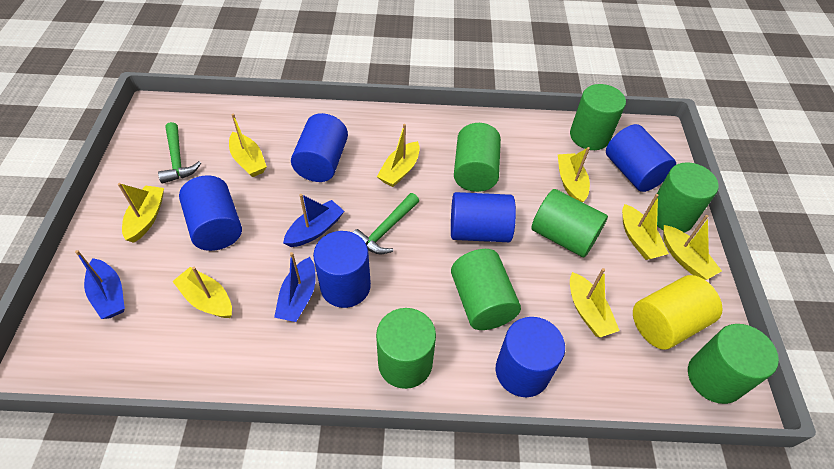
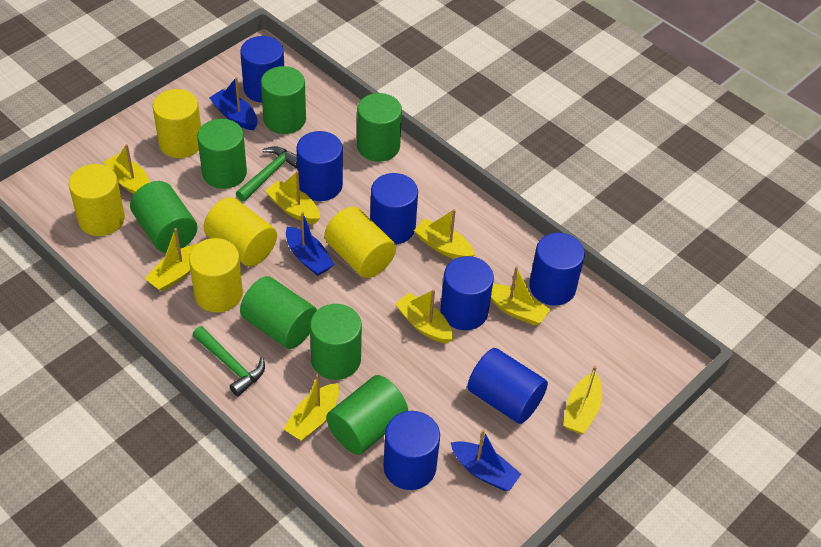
blue cylinder: [179,175,242,251] [291,113,348,182] [313,231,371,308] [451,192,516,242] [496,317,565,397] [606,124,676,192] = 6 -> [240,36,284,103] [296,131,343,201] [370,173,418,244] [383,411,440,490] [440,256,494,330] [467,348,548,424] [529,233,585,306] = 7
yellow cylinder: [633,275,723,350] = 1 -> [68,164,125,236] [153,89,201,158] [189,238,243,313] [204,197,277,267] [324,207,396,278] = 5

